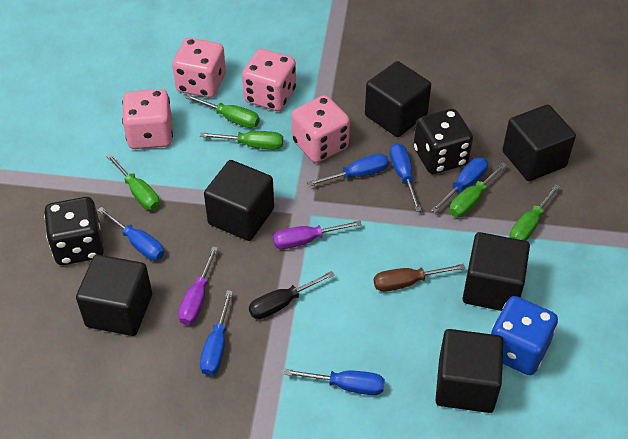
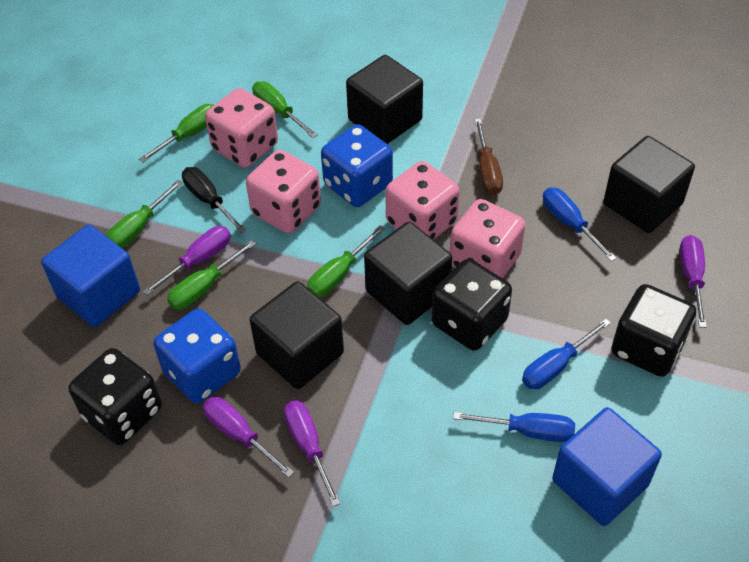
black cube: [76,255,152,336] [204,160,274,241] [365,61,431,137] [435,329,504,413] [463,232,530,311] [502,104,576,181] = 6 -> [250,281,344,389] [346,55,423,144] [364,222,452,325] [603,136,695,233] = 4
black dice: [44,197,104,265] [414,109,473,174] = 2 -> [69,348,162,445] [432,259,512,351] [612,284,696,377] = 3
blue cube: none = 0 -> [41,224,140,327] [552,407,662,526] = 2
blue dice: [491,296,558,375] = 1 -> [153,309,241,403] [321,124,393,207] = 2
blue screwdriver: [97,207,164,261] [200,290,233,376] [284,369,385,395] [307,153,389,186] [390,143,422,211] [431,157,488,213] = 6 -> [453,412,575,442] [522,319,611,389] [543,187,617,262] = 3
purple screwdriver: [178,247,218,325] [273,220,362,249] = 2 -> [143,226,231,296] [203,397,294,478] [284,401,341,507] [680,235,707,328] = 4

